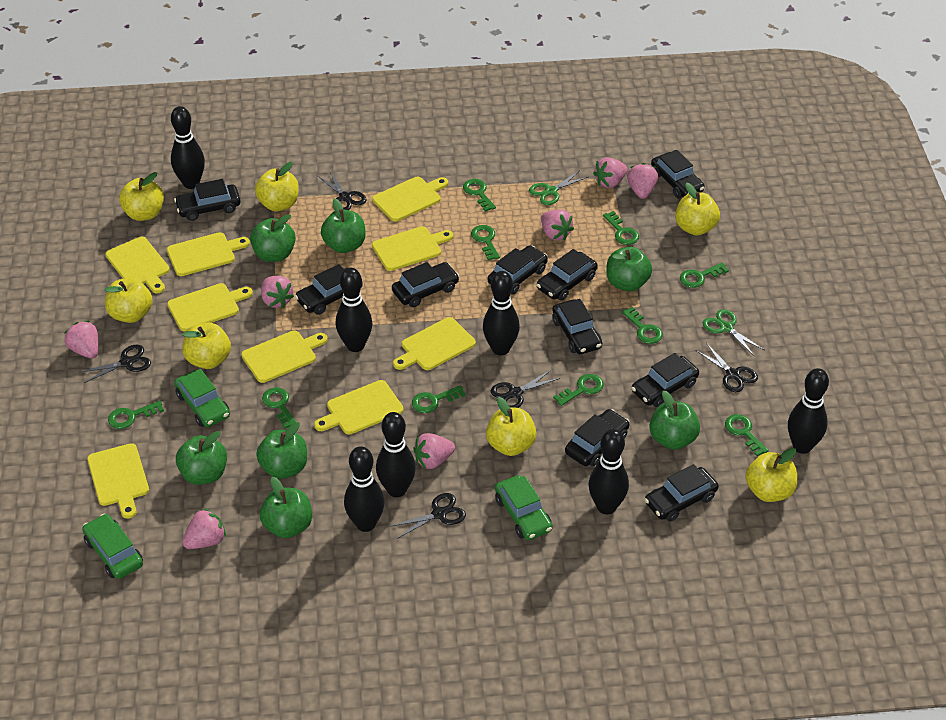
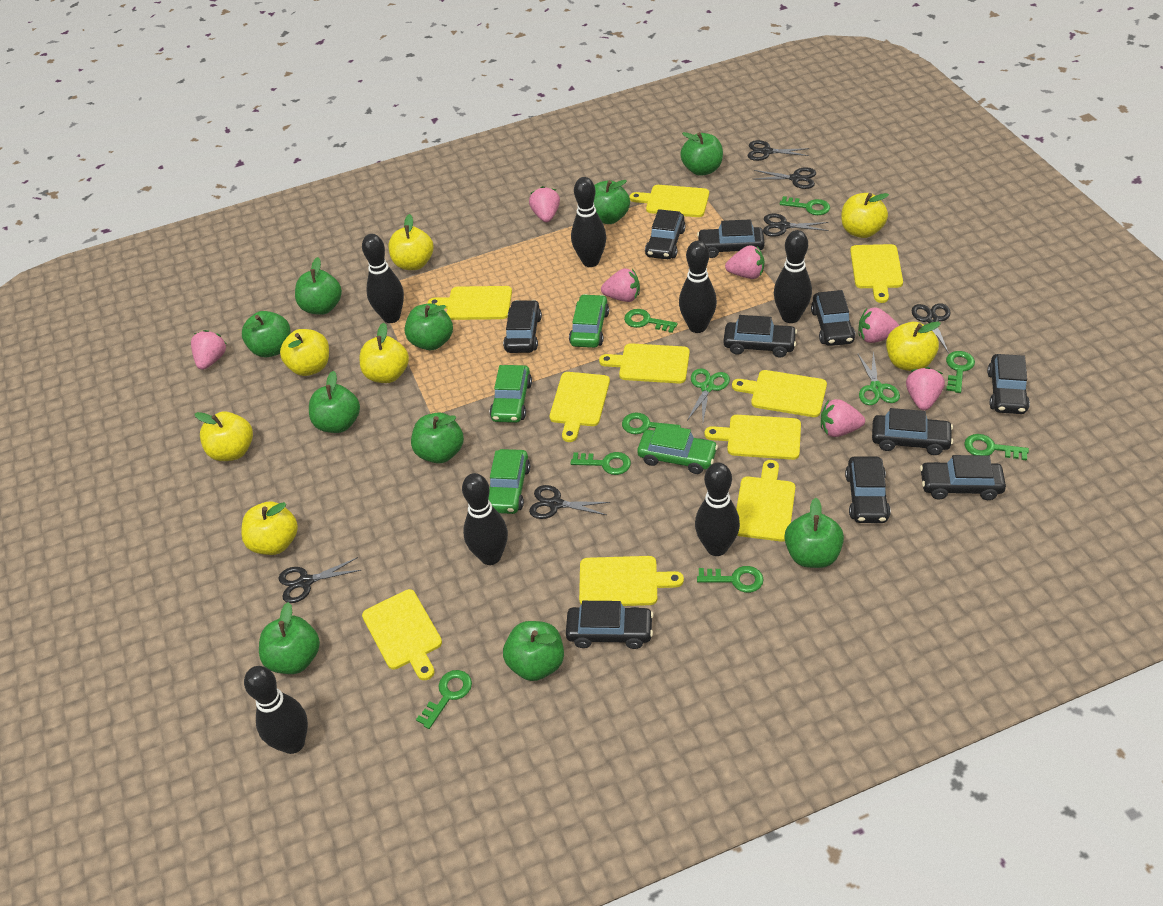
black scissors: [79,345,151,383] [318,170,367,210] [390,493,466,539] [491,369,560,408] [695,343,758,392] = 5 -> [279,557,361,603] [529,485,610,519] [748,140,809,161] [754,167,816,189] [763,214,829,237] [911,303,951,353] = 6
green apple: [176,431,227,485] [250,214,296,262] [256,422,307,479] [260,477,312,538] [321,199,366,253] [606,247,652,291] [650,391,700,450] = 7 -> [242,311,290,357] [259,602,320,674] [295,257,342,315] [309,371,360,433] [405,303,453,350] [411,412,464,463] [503,621,564,681] [594,180,630,224] [680,132,723,176] [785,498,844,568] = 10
green car: [82,514,143,579] [174,369,230,427] [495,475,553,540] = 3 -> [489,449,530,514] [490,365,532,423] [569,294,609,348] [637,424,718,474] = 4
green key: [108,401,164,429] [262,387,296,429] [412,385,466,413] [463,179,496,212] [471,225,500,260] [553,374,604,406] [603,211,639,245] [622,307,663,344] [680,263,729,288] [725,414,769,456] = 10 -> [416,670,472,729] [571,452,631,475] [622,413,681,434] [624,309,678,333] [697,566,764,593] [780,196,830,215] [946,351,975,393] [964,434,1029,461] = 8
yellow cutting board: [87,443,149,519] [106,237,170,293] [167,232,250,276] [167,283,253,331] [241,330,328,383] [314,380,403,435] [372,177,448,222] [372,226,453,271] [393,317,476,370] = 9 -> [362,589,442,680] [428,286,512,320] [550,372,610,442] [579,556,684,606] [599,343,690,384] [630,185,709,217] [705,415,801,460] [732,370,827,417] [736,460,795,542] [850,244,903,303] = 10

